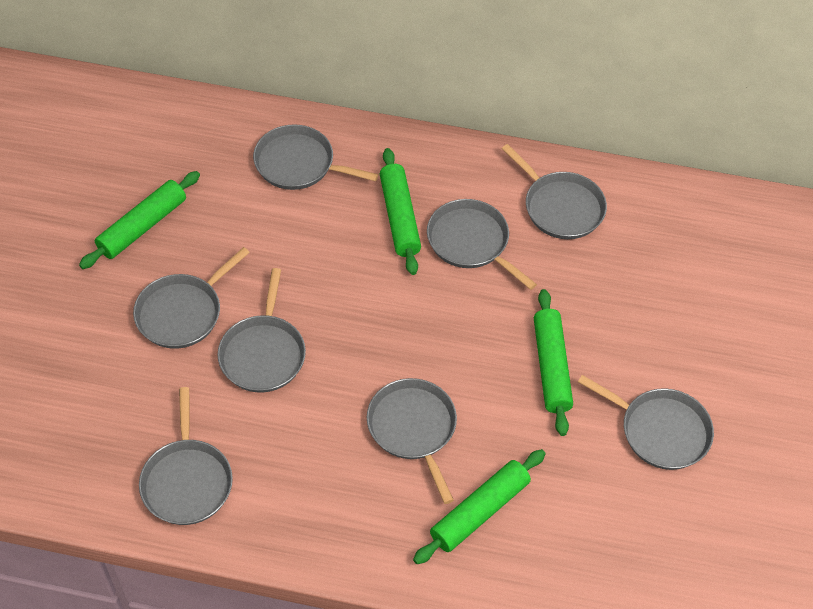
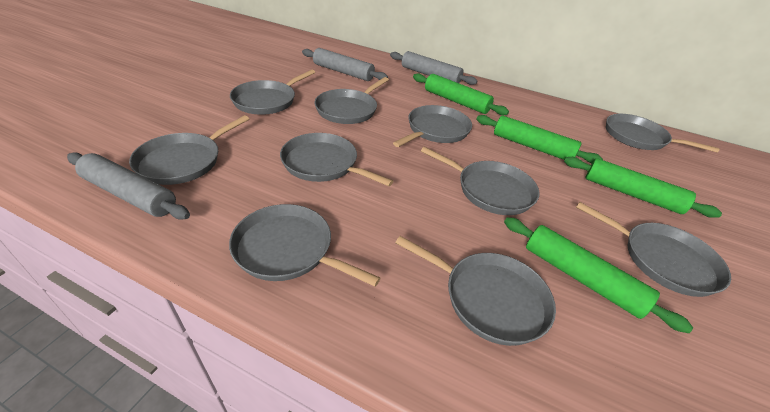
grey pan: [133,247,250,349] [139,387,233,525] [217,268,306,393] [253,124,378,190] [367,378,457,504] [427,199,537,290] [502,144,607,239] [578,375,714,470] = 8 -> [129,115,249,185] [229,204,380,287] [230,70,315,115] [280,133,393,186] [314,77,389,124] [393,105,472,147] [395,236,556,346] [421,147,539,215] [576,202,731,297] [606,114,719,153] = 10
grey rolling pin: none = 0 -> [67,152,190,219] [302,48,388,81] [390,51,478,85] = 3

